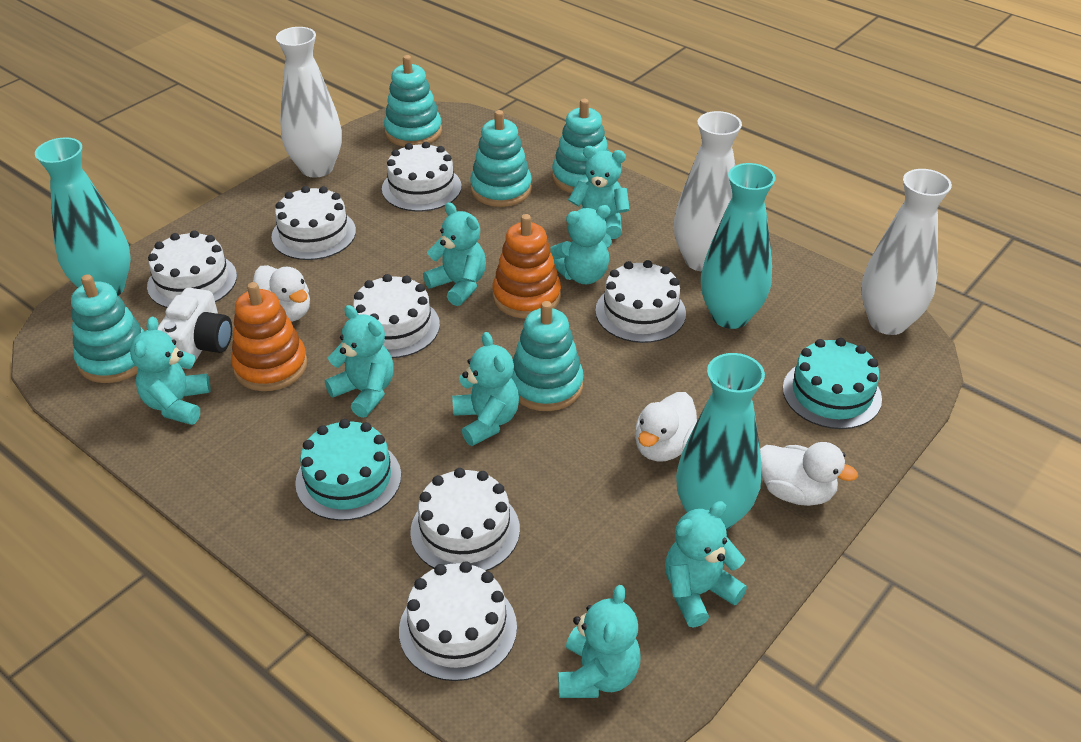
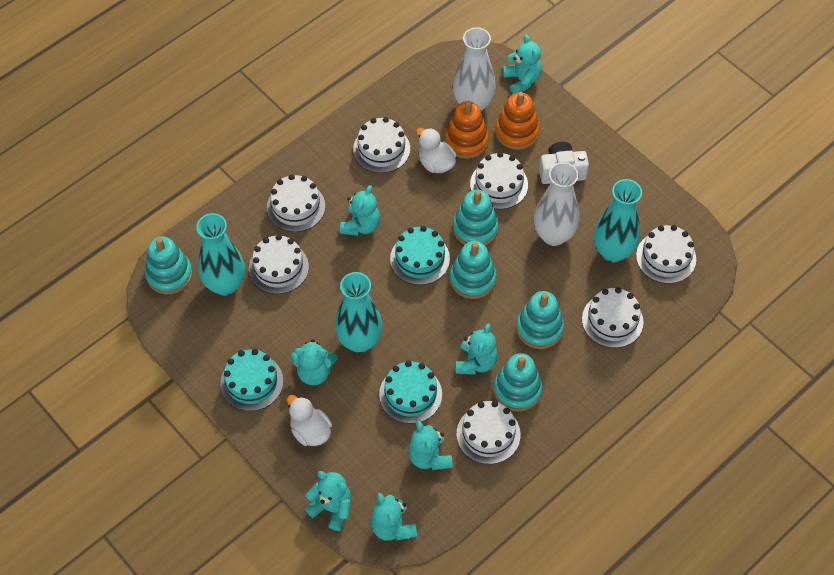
turquoise cake: [295,419,401,521] [783,338,882,429] = 2 -> [220,349,283,411] [379,361,442,424] [390,226,450,285] = 3
turquoise teddy bear: [130,317,210,425] [325,305,394,418] [423,202,486,306] [452,332,519,446] [550,205,612,284] [558,585,641,698] [568,146,630,239] [665,501,747,628] = 8 -> [291,339,337,385] [305,471,351,531] [340,185,380,236] [371,493,417,541] [408,421,453,470] [456,324,498,374] [503,35,542,94] = 7
white duck: [253,265,310,322] [635,392,697,462] [760,442,858,506] = 3 -> [287,395,332,446] [416,128,457,173] = 2
white vase: [276,27,342,178] [674,111,742,272] [861,169,952,335] = 3 -> [453,27,496,111] [534,162,579,246] = 2

